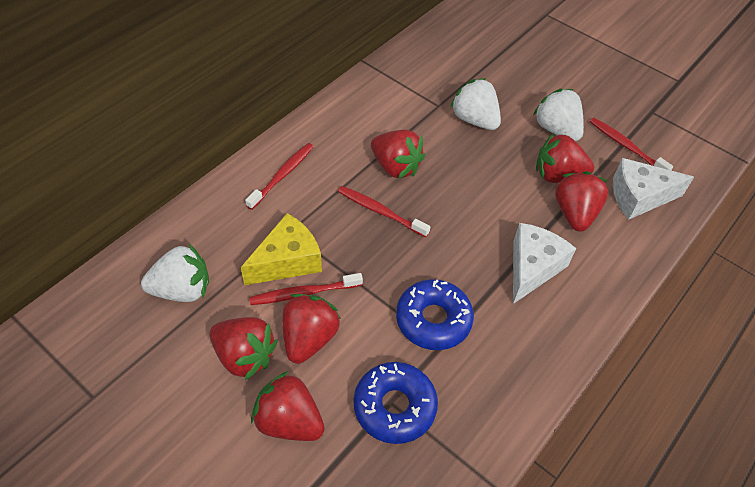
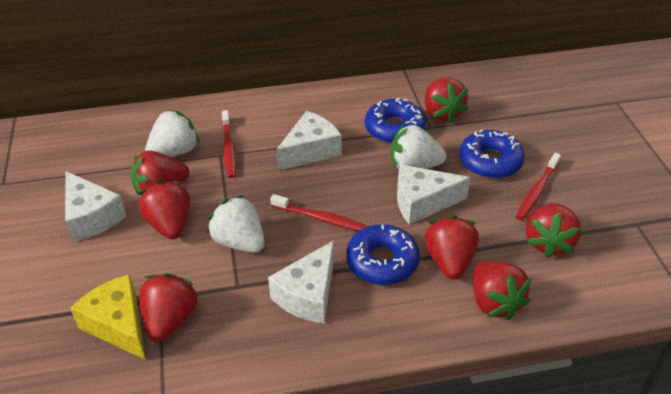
blue donut: [353,362,438,444] [396,279,474,350] = 2 -> [346,224,420,285] [365,97,426,144] [459,129,525,179] = 3
red strawberry: [210,317,278,380] [251,371,325,441] [282,294,341,364] [371,130,425,179] [536,133,594,183] [555,171,608,232] = 6 -> [131,150,189,196] [138,180,190,239] [139,273,199,342] [425,78,468,123] [425,215,479,280] [473,261,531,320] [526,203,581,258] = 7
red toothbrush: [245,143,314,210] [249,273,363,305] [338,186,430,237] [590,118,673,170] = 4 -> [222,110,236,178] [270,194,368,231] [516,153,561,221] = 3
white cheese: [513,223,576,304] [613,158,694,220] = 2 -> [65,171,126,242] [268,240,334,324] [276,111,341,171] [397,164,471,225] = 4

